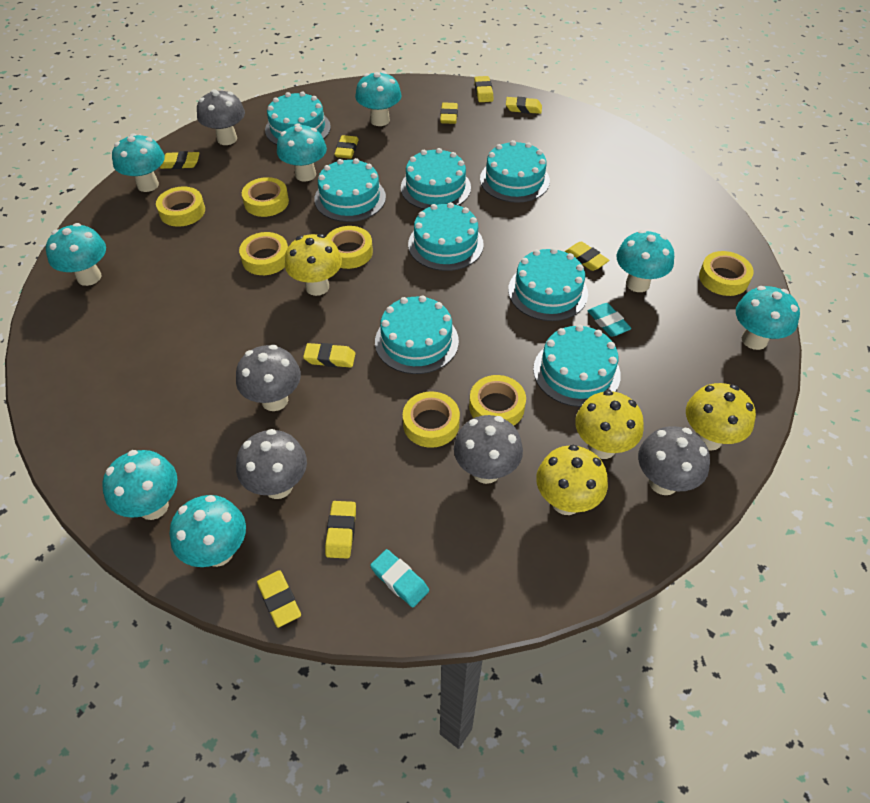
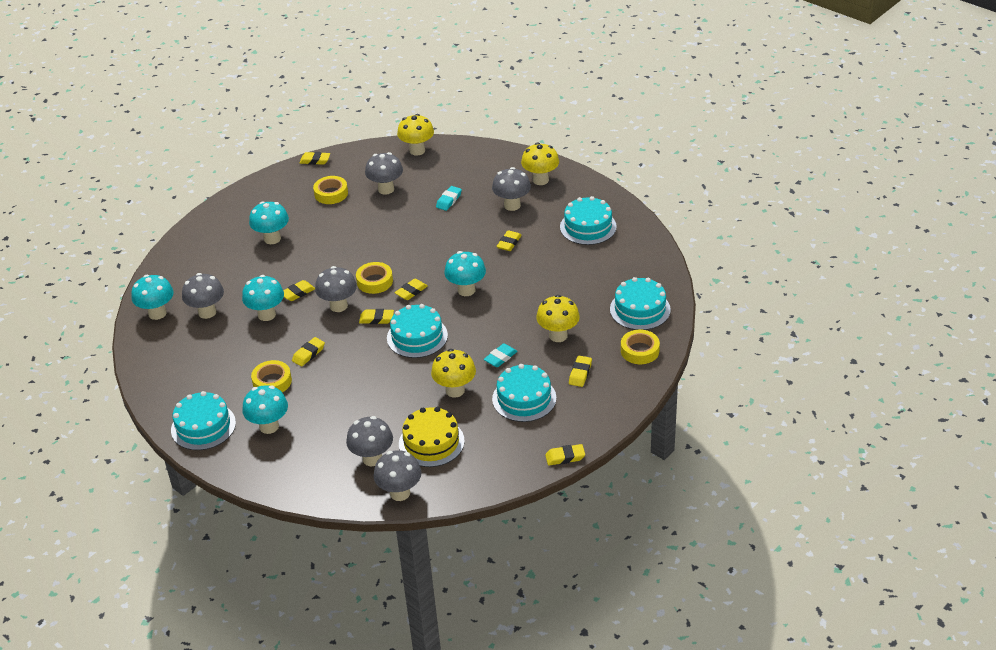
grey mushroom: [197,89,245,145] [236,345,301,411] [236,429,307,499] [454,415,523,484] [638,426,710,495] = 5 -> [182,273,224,319] [315,266,357,312] [346,416,393,466] [365,152,403,195] [373,450,422,501] [492,167,531,211] = 6
turquoise cake: [265,92,331,145] [314,158,386,222] [375,296,459,374] [401,148,471,210] [408,202,484,271] [480,140,550,203] [508,248,588,321] [533,324,621,407] = 8 -> [171,391,236,450] [387,304,448,358] [492,364,556,422] [560,196,617,245] [610,277,671,330] = 5
turquoise mushroom: [46,223,106,286] [102,450,178,520] [112,134,165,192] [169,495,246,567] [277,123,327,181] [355,71,402,126] [616,230,674,292] [736,286,800,350] = 8 -> [131,275,174,320] [242,275,284,321] [242,385,288,434] [249,201,289,244] [444,251,486,296] = 5
yellow cake: none = 0 -> [399,407,465,467] = 1
yellow eraser: [160,151,200,169] [257,570,301,628] [303,343,355,368] [325,501,356,559] [334,135,359,159] [440,102,458,124] [474,76,493,102] [506,97,542,114] [564,242,609,271] = 9 -> [283,280,315,301] [292,337,325,366] [300,152,330,165] [359,309,394,324] [395,279,428,300] [496,230,522,251] [545,444,585,466] [569,356,592,387] = 8
yellow tape: [156,187,205,227] [239,232,288,275] [242,177,289,217] [326,226,373,269] [403,391,460,448] [469,375,526,426] [699,251,754,296] = 7 -> [251,360,292,393] [313,176,348,204] [356,262,393,294] [621,330,660,364] = 4

